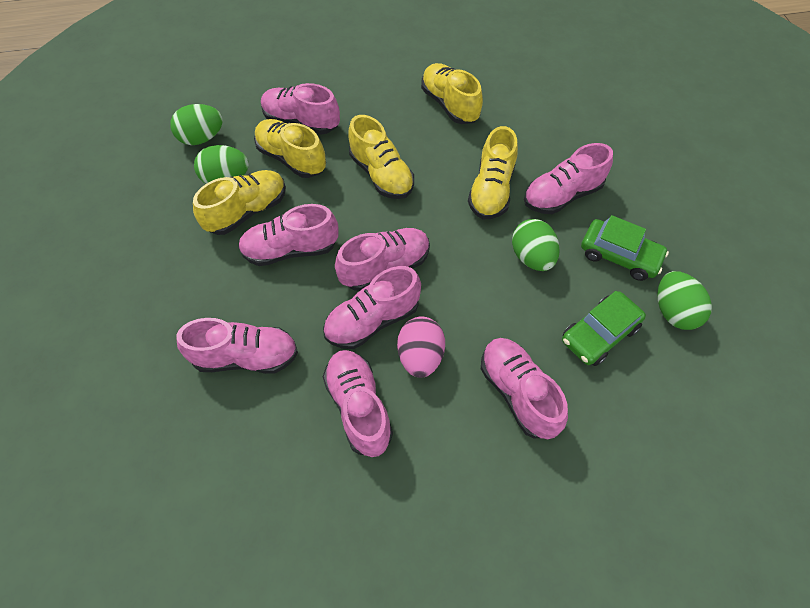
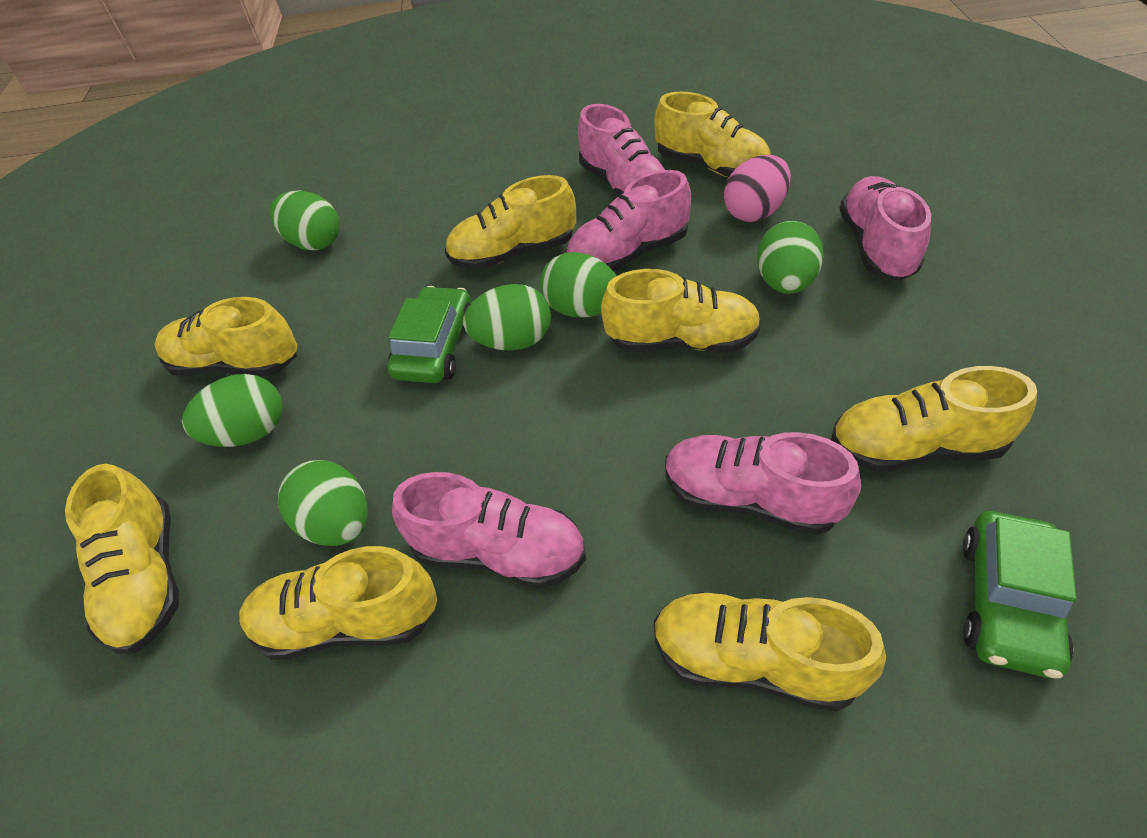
green egg: [170,104,223,145] [194,145,249,184] [512,219,560,271] [657,271,712,330] = 4 -> [182,374,283,447] [270,190,340,251] [278,460,368,546] [463,284,551,351] [540,252,617,317] [757,221,824,294] = 6
pink shoe: [176,318,298,374] [238,204,339,266] [261,83,340,135] [323,266,421,349] [323,350,393,457] [335,228,430,291] [481,338,568,439] [524,143,613,214] = 8 -> [392,472,586,589] [566,170,691,271] [578,104,665,197] [665,432,861,535] [839,176,931,281] = 5
yellow shoe: [193,170,286,235] [254,119,326,178] [349,115,414,199] [421,63,483,124] [468,126,518,219] = 5 -> [65,464,179,654] [154,297,297,376] [239,546,437,660] [445,175,576,271] [601,269,761,353] [654,92,771,177] [654,592,886,712] [831,366,1037,472] = 8

